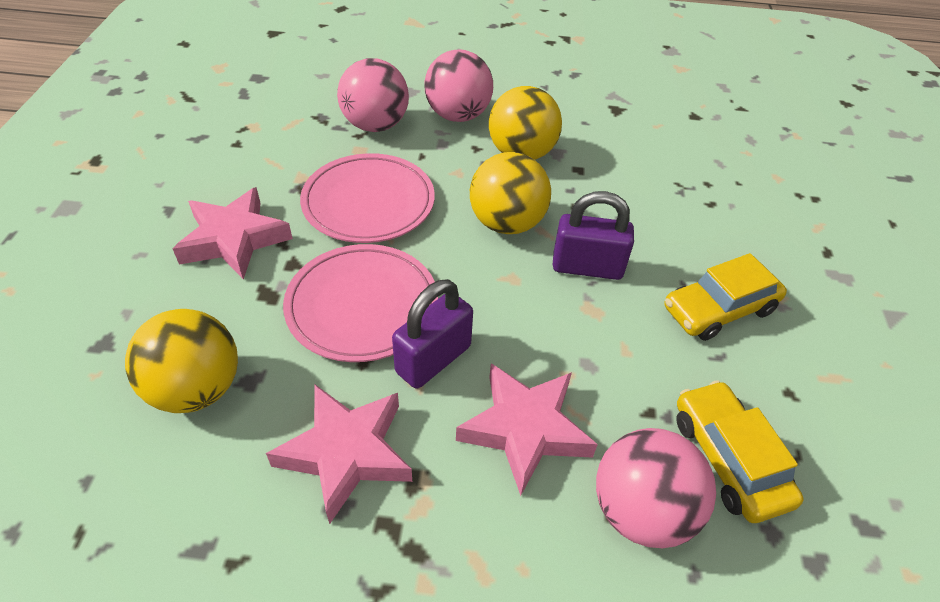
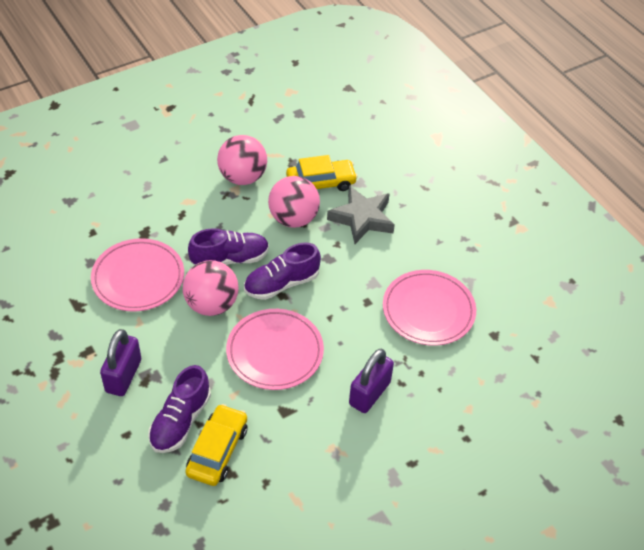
grey star: none = 0 -> [327,186,395,244] = 1
pink plate: [283,244,438,362] [300,153,435,243] = 2 -> [91,238,184,312] [226,309,324,390] [383,270,476,346] = 3
pink star: [173,187,293,280] [266,385,412,524] [456,363,598,496] = 3 -> none = 0
purple shoe: none = 0 -> [148,365,211,453] [188,228,269,266] [244,242,321,300] = 3
yellow ball: [125,309,238,413] [470,152,551,234] [489,86,562,160] = 3 -> none = 0

